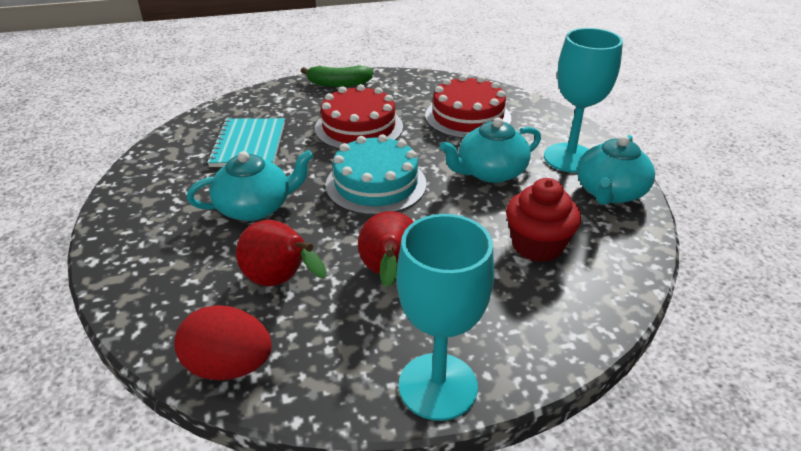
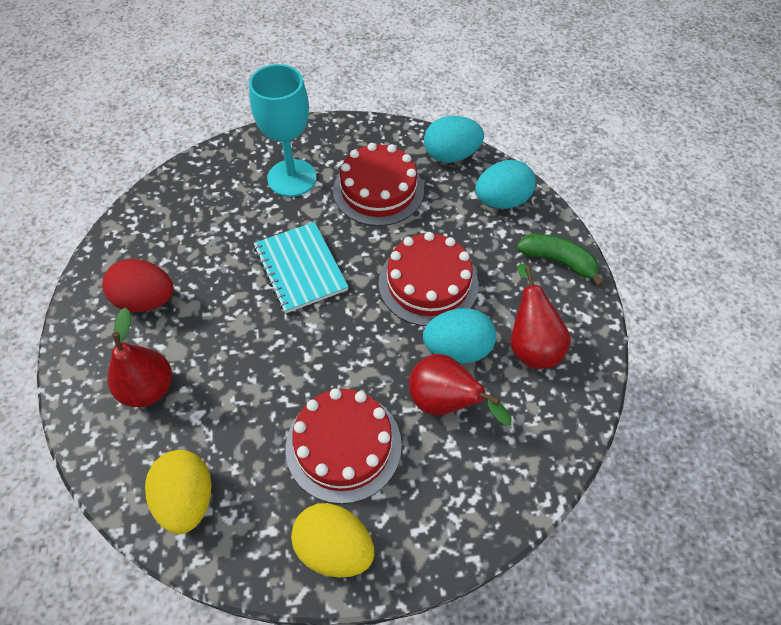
red cake: [315,84,403,149] [425,75,511,139] = 2 -> [286,388,402,504] [333,143,424,226] [378,232,479,326] = 3
red cupcake: [506,178,581,262] = 1 -> none = 0
red pear: [236,220,327,286] [358,211,414,288] = 2 -> [107,307,172,407] [409,354,512,425] [511,264,571,369] = 3
turquoise cake: [325,134,426,215] = 1 -> none = 0
turquoise egg: none = 0 -> [423,308,496,363] [424,116,484,163] [475,160,536,209] = 3
turquoise goblet: [396,214,494,421] [544,28,623,173] = 2 -> [249,64,317,197] = 1
turquoise teapot: [187,150,313,221] [440,117,541,183] [577,135,655,205] = 3 -> none = 0
yellow egg: none = 0 -> [145,450,212,534] [291,503,374,578] = 2

